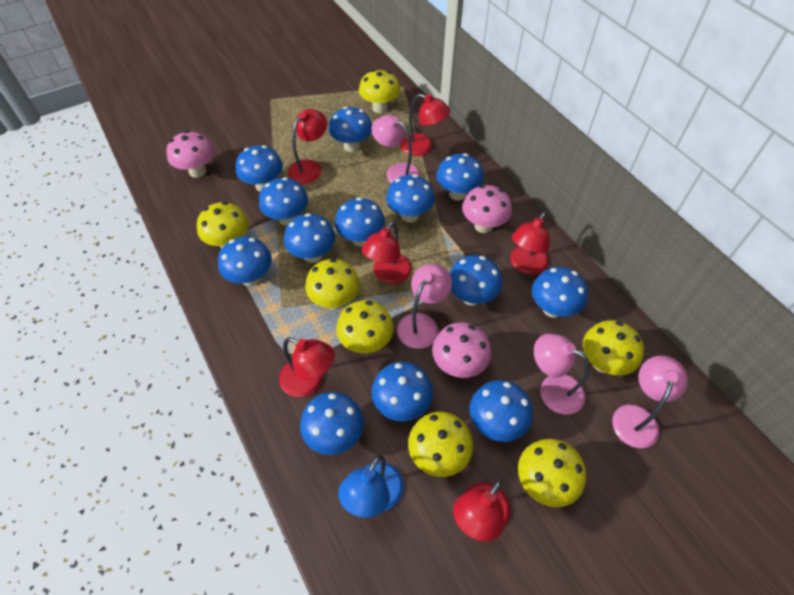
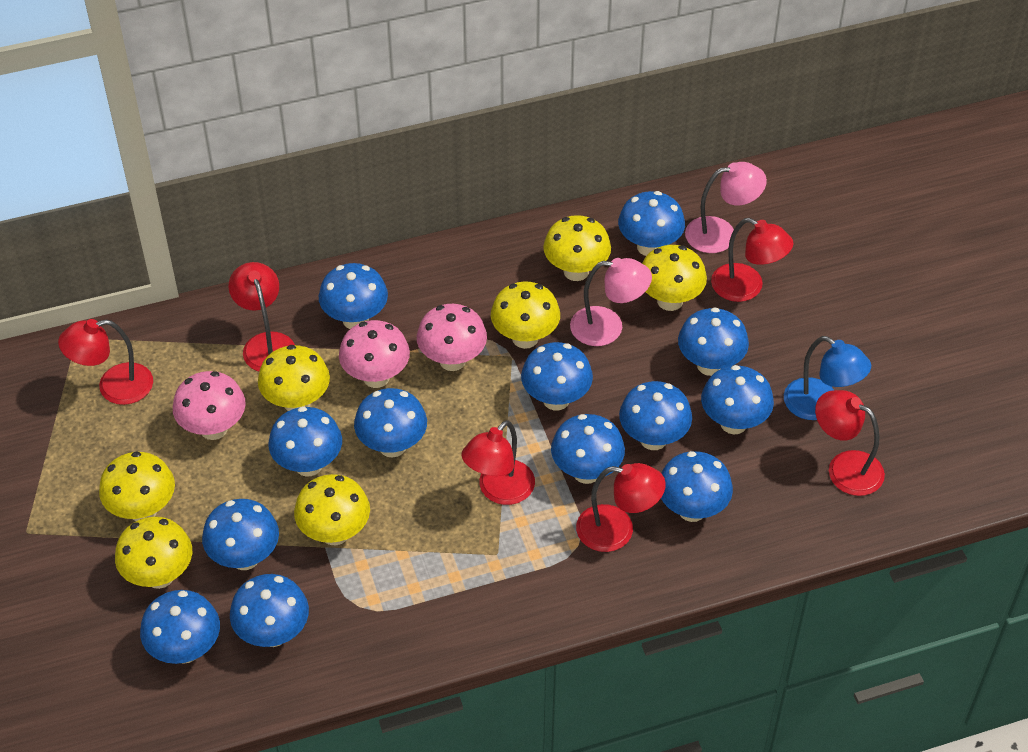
pink lamp: [371,115,421,183] [397,263,452,349] [534,334,589,415] [612,356,688,448] = 4 -> [570,258,652,346] [685,162,767,253] = 2

